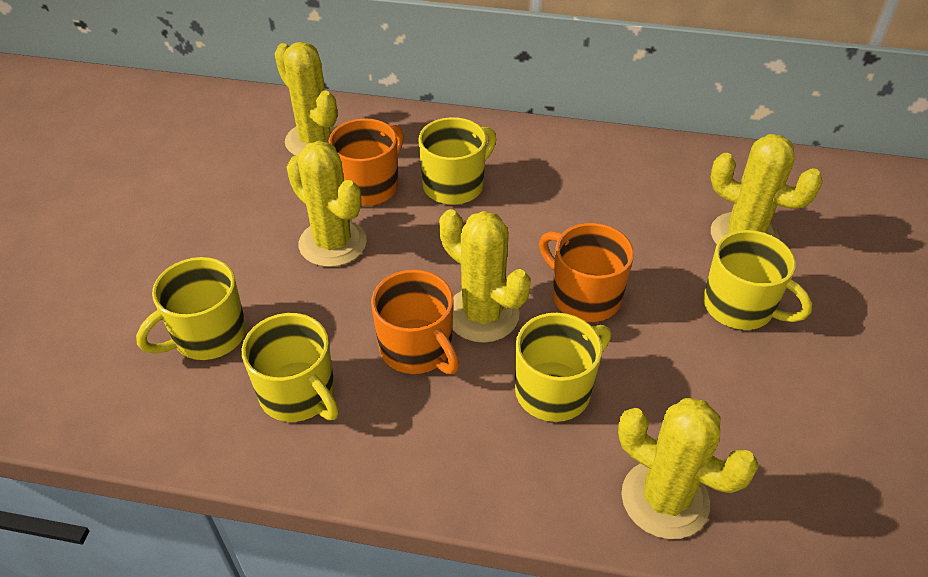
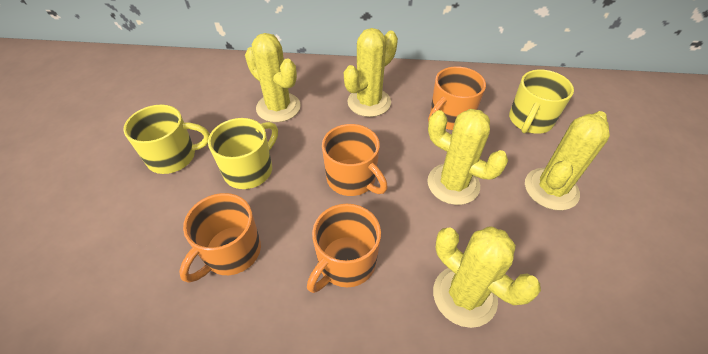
orange mug: [329,119,404,206] [371,270,459,374] [539,223,634,322] = 3 -> [179,193,261,283] [307,204,381,293] [322,124,388,196] [428,67,486,130] = 4
yellow mug: [136,257,246,360] [242,313,339,422] [418,117,496,205] [515,313,611,422] [703,230,812,330] = 5 -> [123,105,210,174] [208,118,278,189] [509,70,574,134] = 3

